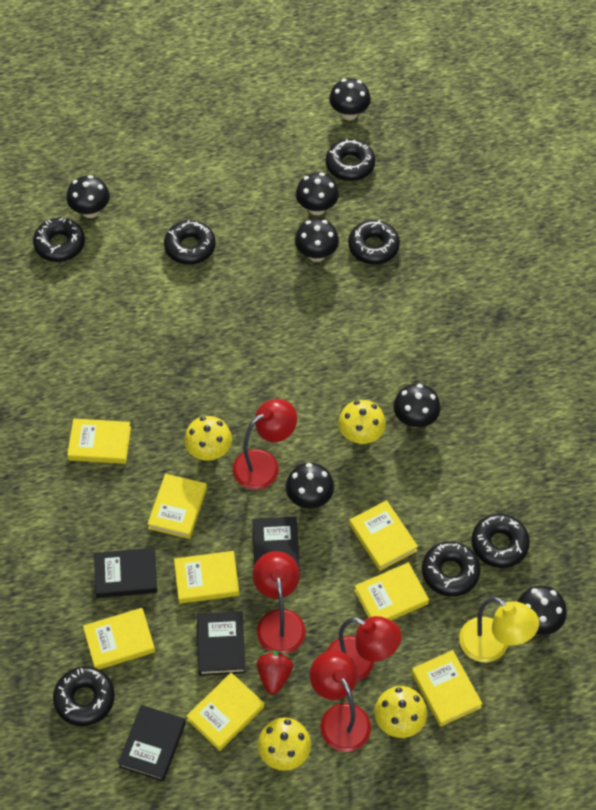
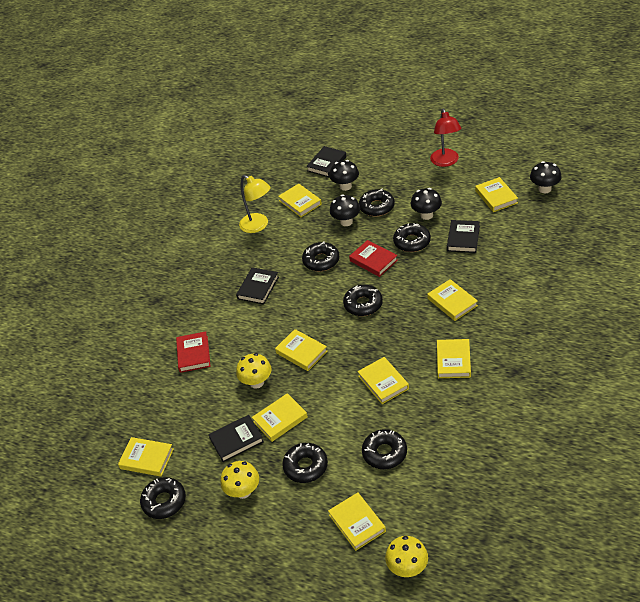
black mushroom: [66,175,110,218] [286,463,334,508] [295,219,339,262] [296,173,339,215] [329,78,371,120] [393,384,441,428] [517,585,567,635] = 7 -> [329,160,359,191] [330,195,360,226] [411,188,442,220] [530,161,562,193] = 4
red book: none = 0 -> [176,331,211,373] [349,240,398,277] = 2
red lamp: [233,399,297,490] [253,551,305,654] [310,650,371,752] [326,616,401,681] = 4 -> [430,109,461,167] = 1
red strawberry: [257,651,293,695] = 1 -> none = 0
yellow book: [67,419,131,464] [83,608,155,669] [147,474,207,539] [174,551,240,604] [186,672,264,751] [349,500,418,571] [354,562,429,620] [411,650,483,727] = 8 -> [118,437,174,477] [252,393,308,442] [275,329,328,371] [278,184,322,217] [328,492,386,551] [358,357,409,404] [427,279,478,321] [437,339,471,378] [475,177,518,212] = 9
yellow mushroom: [184,416,232,460] [258,718,311,771] [338,400,386,444] [375,686,427,738] = 4 -> [221,461,259,499] [236,353,272,389] [385,536,428,577] = 3

